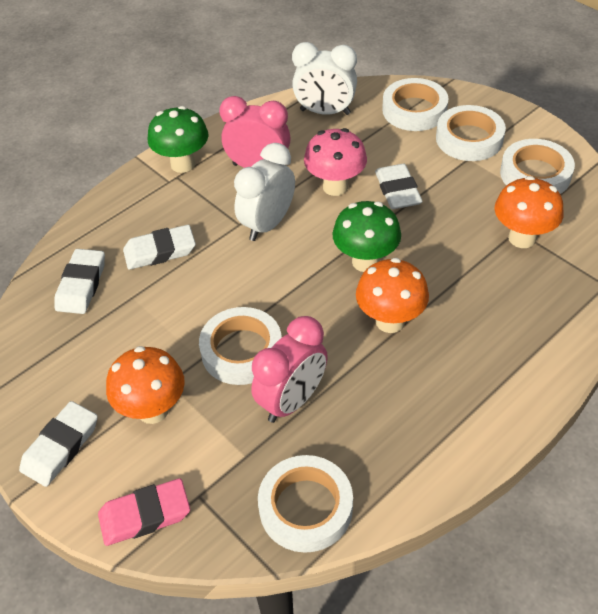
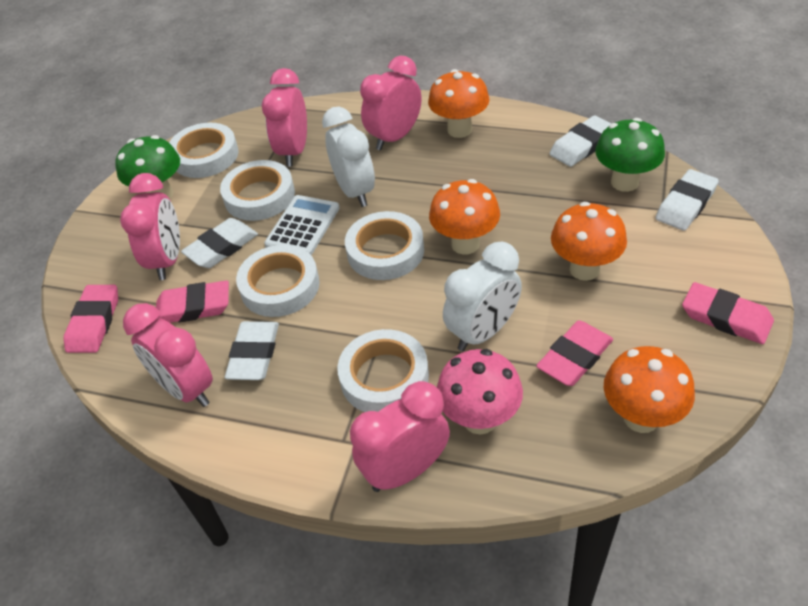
orange mushroom: [106,346,185,424] [356,258,429,333] [495,176,563,248] = 3 -> [428,69,489,138] [429,179,500,254] [551,202,627,281] [604,346,695,433] = 4
pink clock: [219,96,291,168] [251,316,328,423] = 2 -> [120,173,180,280] [123,303,213,407] [262,68,307,167] [350,381,450,492] [360,56,421,150] = 5
pink eraser: [98,478,190,546] = 1 -> [64,285,118,353] [156,280,229,323] [536,320,613,386] [682,282,774,344] = 4
white calculator: none = 0 -> [264,195,340,255] = 1

